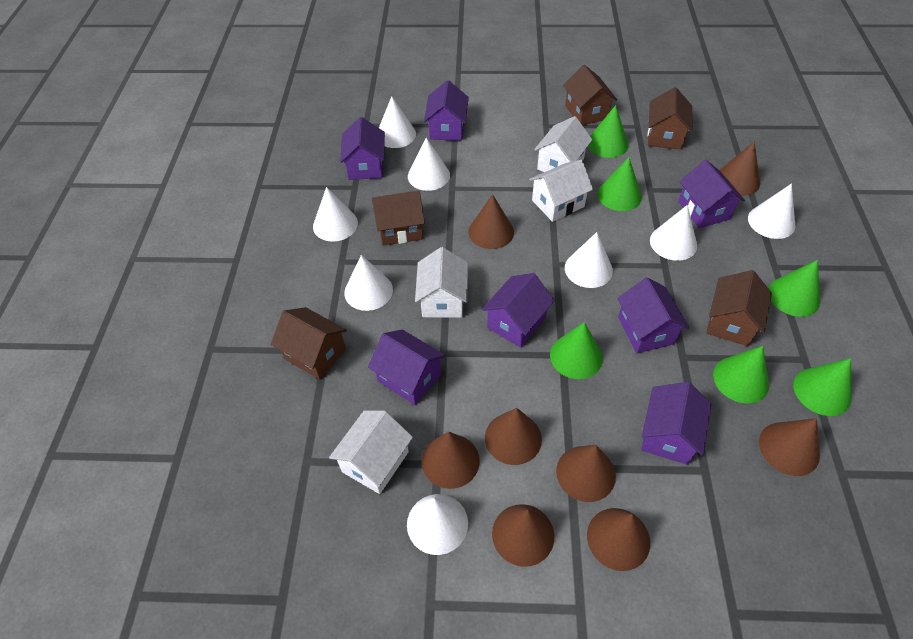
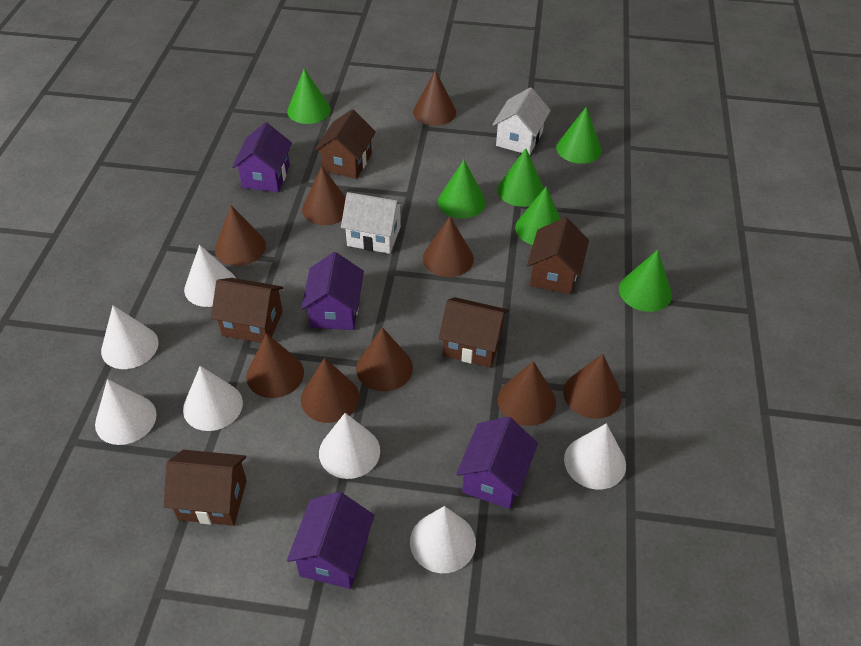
brown cone: [422,432,480,489] [469,194,514,249] [485,408,542,465] [492,504,554,567] [556,445,616,502] [587,508,650,571] [720,141,760,196] [759,418,820,476] = 8 -> [215,205,266,266] [246,333,304,398] [301,358,359,423] [302,166,346,225] [356,327,413,392] [413,70,456,126] [423,216,474,277] [498,361,556,426] [563,354,622,419] = 9
purple house: [340,117,385,180] [368,330,446,405] [424,80,469,141] [482,273,555,348] [617,277,689,353] [641,382,712,465] [678,160,745,228] = 7 -> [232,122,292,192] [287,492,375,589] [301,252,364,330] [456,417,538,509] = 4
white cone: [313,187,358,242] [344,255,393,311] [379,96,416,148] [407,494,468,555] [408,137,450,191] [565,232,613,288] [650,205,697,261] [748,183,795,239] = 8 -> [95,379,157,445] [101,305,159,369] [183,366,243,431] [184,245,236,307] [319,413,380,479] [410,506,476,573] [564,423,626,490] = 7
white house: [329,410,413,494] [415,247,468,318] [529,160,593,222] [534,116,592,172] = 4 -> [341,192,404,254] [492,87,551,155] = 2

